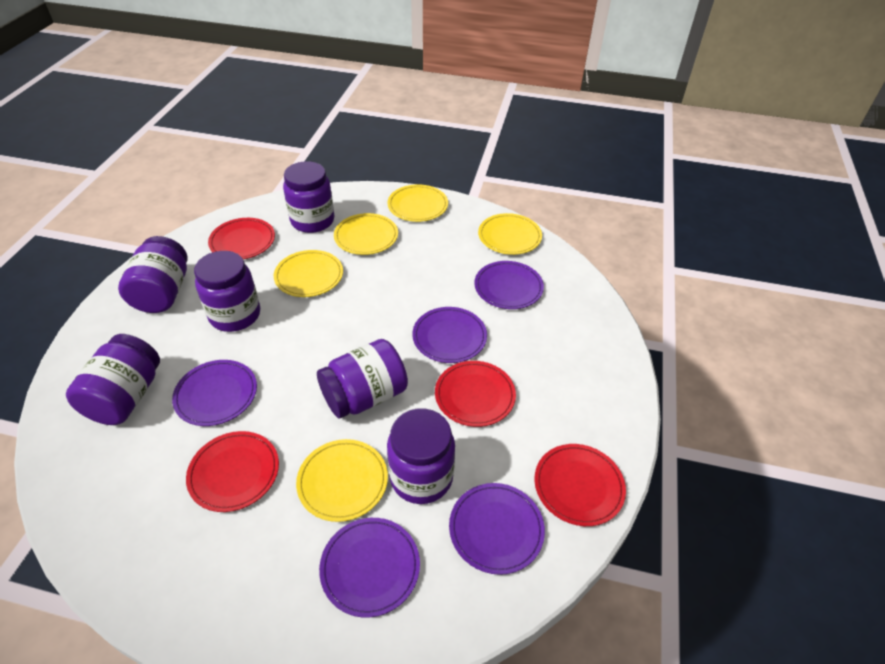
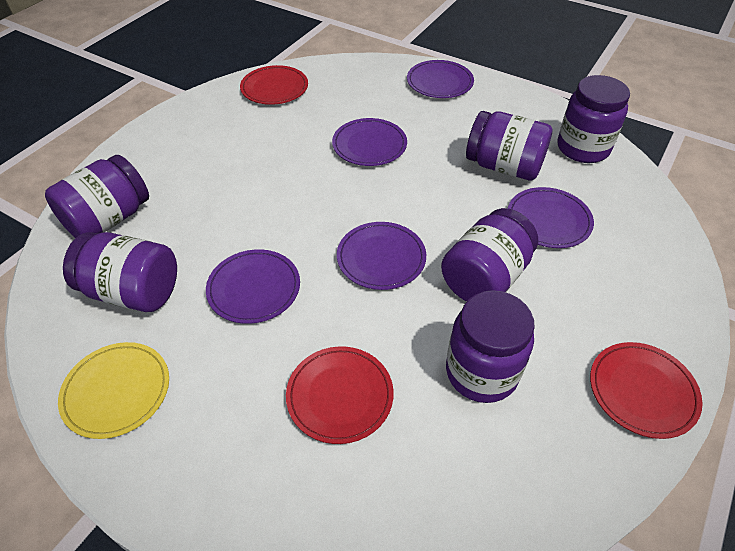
red plate: [186,431,279,512] [208,218,275,259] [435,361,516,427] [534,444,626,526] = 4 -> [240,65,308,105] [286,346,394,444] [590,342,703,439] = 3
yellow plate: [274,250,343,297] [296,439,388,522] [334,213,398,255] [387,184,448,222] [478,213,542,255] = 5 -> [58,342,169,439] = 1

